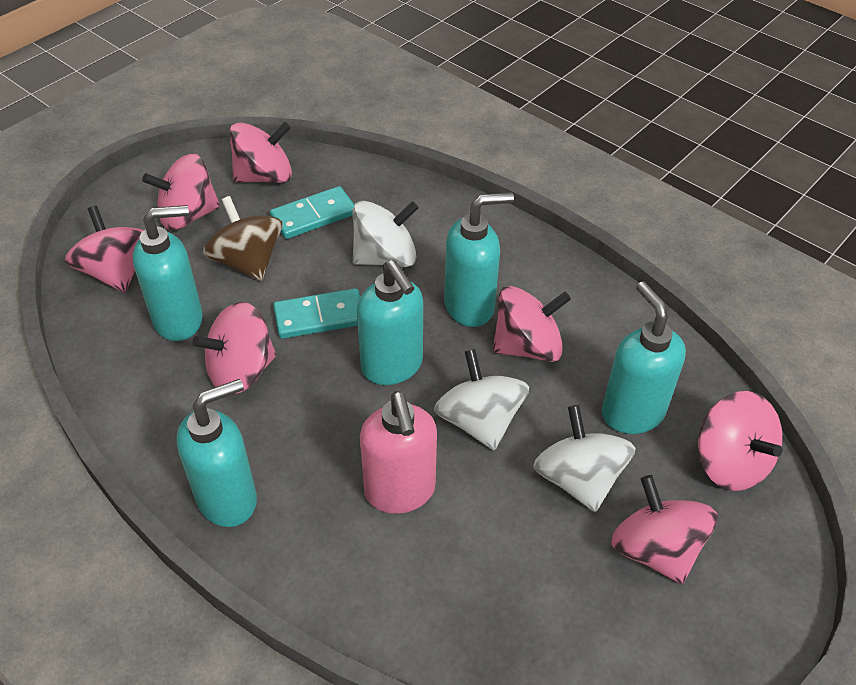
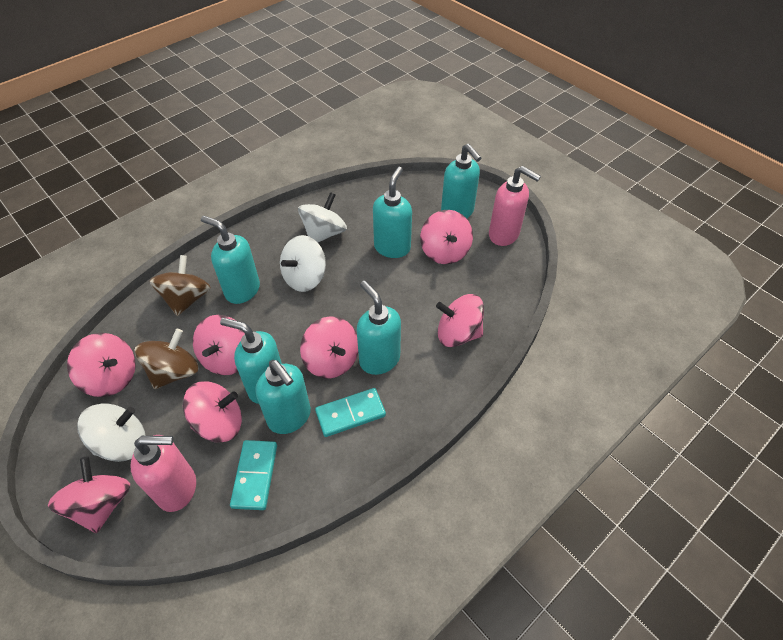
brown spinning top: [203,196,283,281] = 1 -> [135,329,199,389] [150,255,211,316] = 2
pink soap dispenser: [360,391,437,514] = 1 -> [130,435,196,512] [489,166,541,246] = 2
turquoise soap dispenser: [133,205,203,341] [177,379,257,527] [357,260,423,385] [444,192,514,327] [602,281,686,434] = 5 -> [201,216,260,304] [220,318,282,404] [255,360,311,434] [357,281,401,375] [373,167,412,258] [441,144,481,218] = 6

